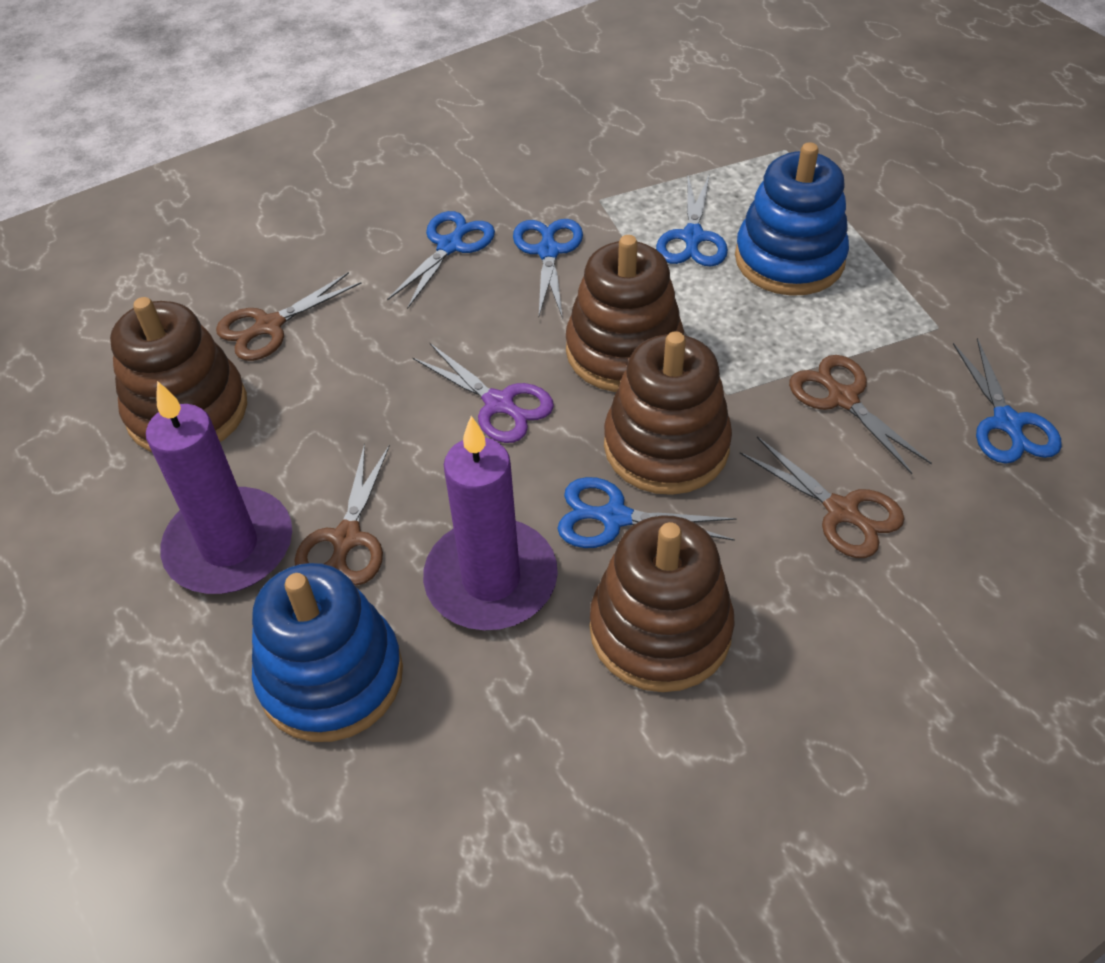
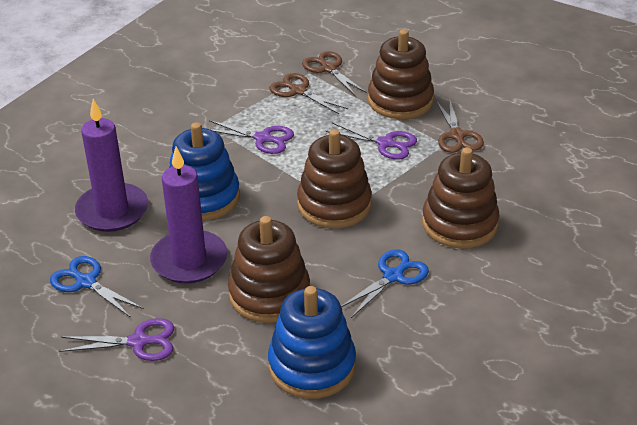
blue scissors: [387,211,495,309] [513,219,583,319] [557,477,737,548] [656,176,728,267] [953,338,1062,464] = 5 -> [50,256,144,318] [341,249,429,318] = 2
brown scissors: [216,272,362,361] [294,443,390,585] [740,437,905,558] [789,355,932,474] = 4 -> [269,73,348,114] [302,51,367,96] [436,98,484,153] = 3
purple scissors: [413,343,554,443] = 1 -> [59,318,174,361] [209,120,294,154] [325,122,417,160] = 3

